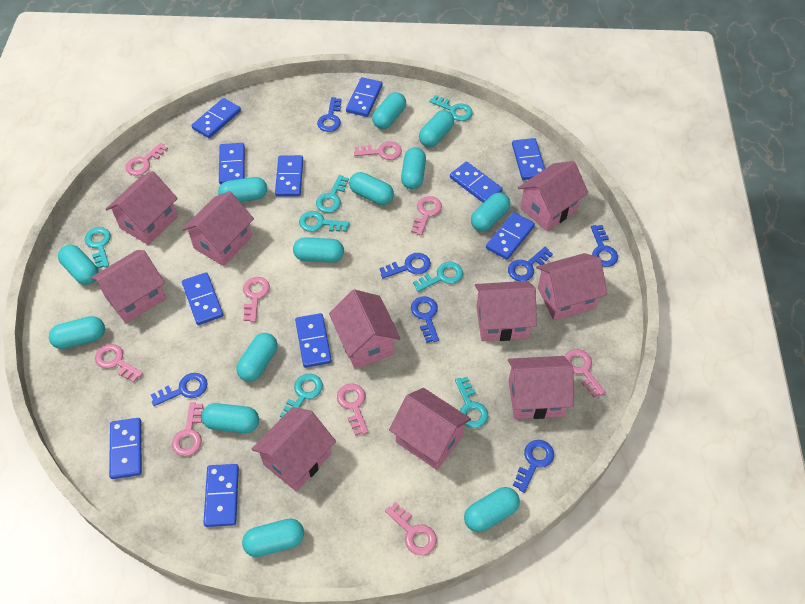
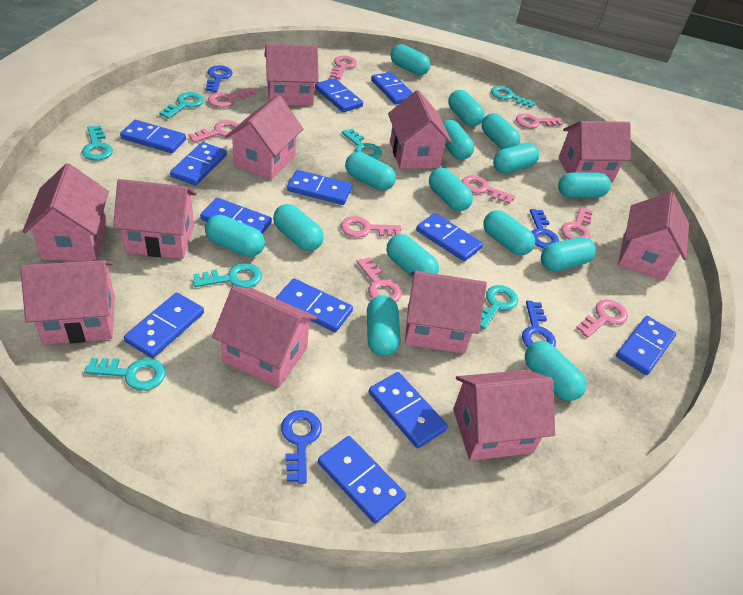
blue domino: [109,418,142,479] [182,272,223,325] [192,98,241,138] [203,464,239,527] [219,143,245,184] [275,155,303,197] [295,313,332,368] [346,77,382,117] [450,162,503,203] [486,212,535,260] [512,138,545,180] = 11 -> [120,120,186,153] [124,293,204,358] [170,142,227,185] [200,198,272,234] [276,278,353,332] [287,170,352,205] [315,78,363,112] [318,436,406,524] [369,372,448,448] [371,72,413,104] [416,213,483,261] [616,316,676,375] = 12
blue key: [151,373,208,406] [317,97,341,132] [379,253,431,279] [411,296,439,343] [508,247,553,281] [513,440,554,493] [591,225,618,267] = 7 -> [206,65,233,92] [281,410,322,484] [522,301,556,347] [530,209,559,249] = 4
pink house: [91,250,166,323] [106,171,178,245] [182,191,254,266] [252,407,336,492] [329,289,401,369] [389,388,471,470] [475,281,537,341] [508,356,573,419] [518,161,588,231] [536,253,607,320] = 10 -> [20,260,115,345] [22,163,109,261] [113,179,197,259] [212,286,317,388] [225,95,303,180] [264,44,319,106] [388,90,452,169] [405,271,487,354] [453,370,555,461] [558,121,631,182] [618,192,689,281] = 11
turquoise capsule: [49,316,105,349] [58,245,99,285] [202,403,259,433] [218,177,267,202] [236,333,277,382] [242,519,304,557] [293,237,344,263] [349,172,394,205] [372,92,406,129] [401,148,426,189] [419,110,454,147] [464,487,520,532] [471,192,510,231] = 13 -> [205,215,265,257] [273,204,324,251] [345,152,396,191] [367,295,400,356] [387,234,439,278] [391,44,431,75] [429,168,473,211] [443,120,474,160] [448,90,485,126] [482,113,520,150] [483,210,535,255] [493,143,539,174] [525,341,586,401] [541,237,596,271] [558,172,611,198] = 15

